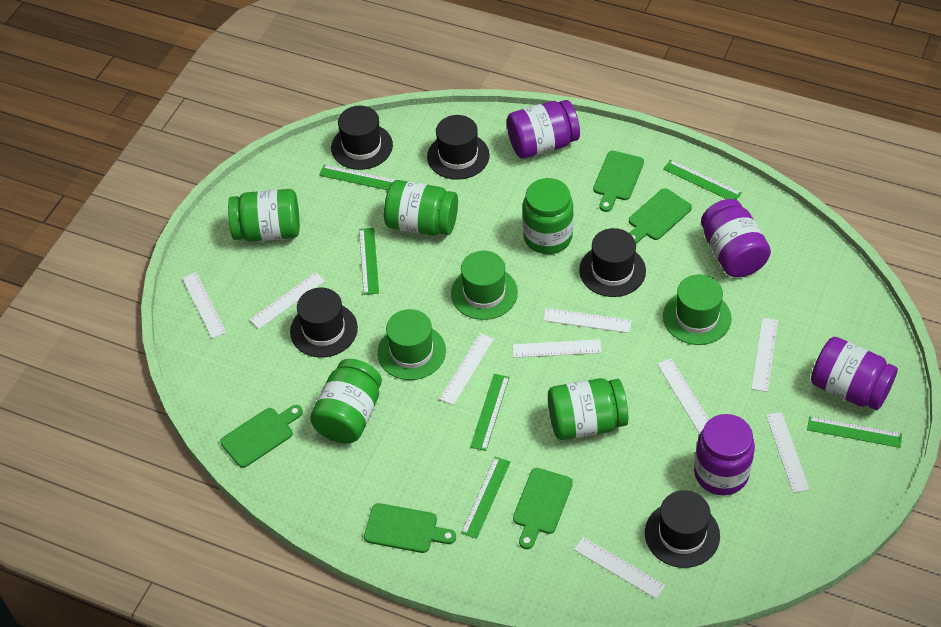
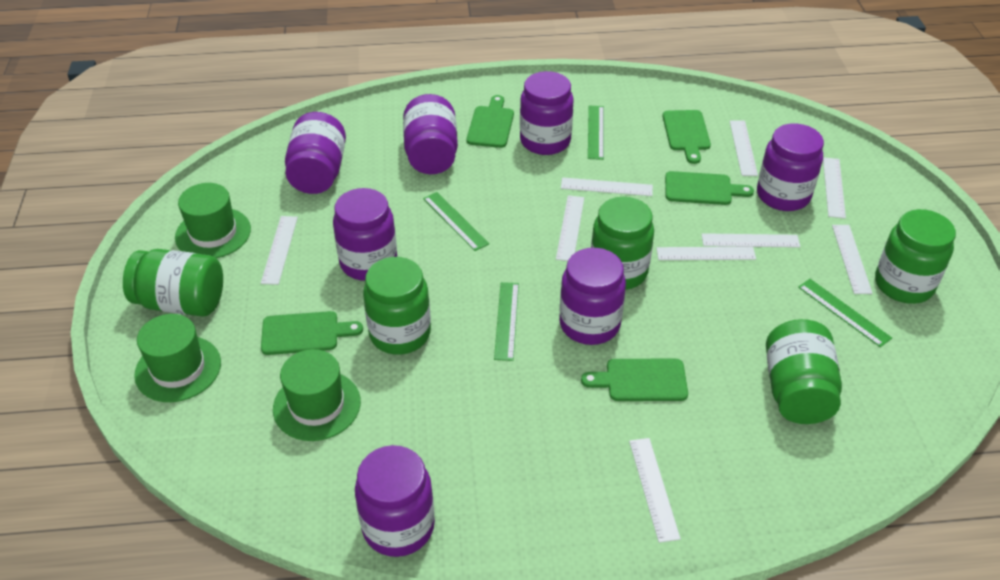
black hat: [290,288,358,358] [331,106,393,170] [427,115,490,180] [579,228,646,297] [645,490,720,568] = 5 -> none = 0
green ruler: [319,165,395,190] [359,228,379,295] [461,457,510,539] [470,374,509,451] [663,160,742,200] [807,416,902,448] = 6 -> [423,192,489,251] [494,282,519,361] [588,106,604,160] [798,279,892,347] = 4
purple jar: [507,100,580,159] [694,414,755,495] [701,199,771,277] [811,337,898,410] = 4 -> [285,112,346,194] [333,188,397,281] [355,445,435,557] [403,94,458,174] [520,71,574,155] [559,248,626,345] [757,123,824,211] = 7

